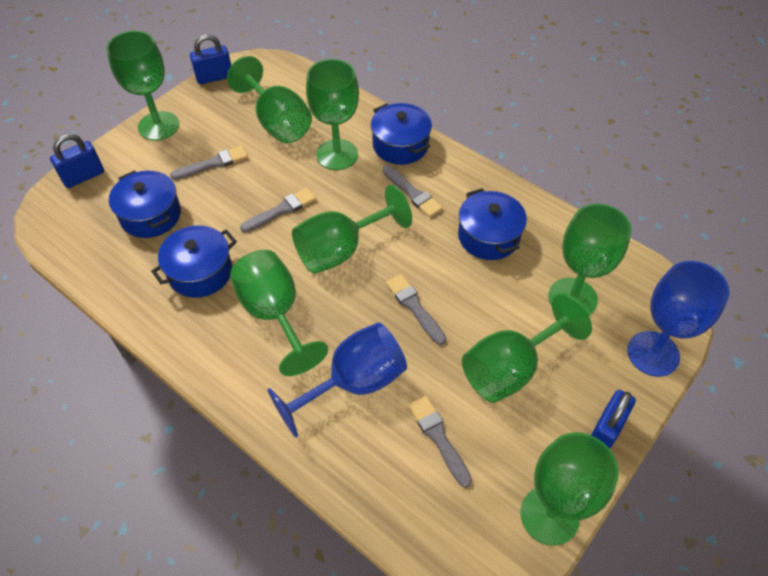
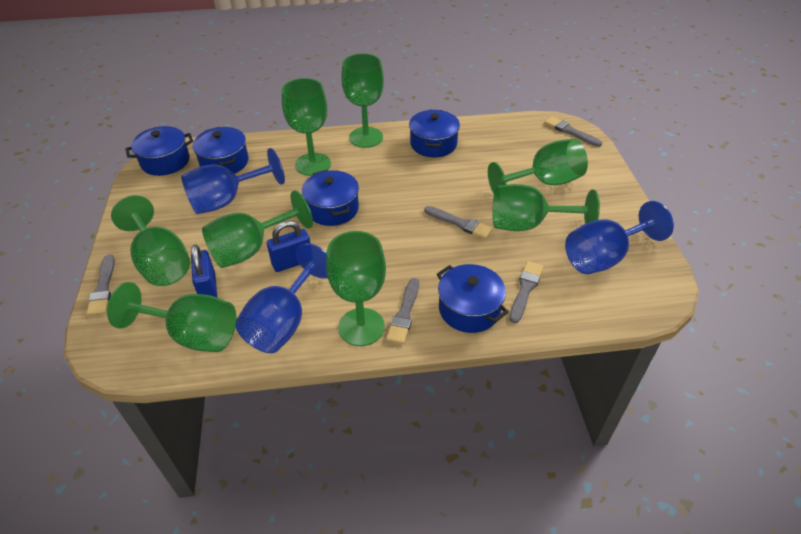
blue goblet: [268,323,407,438] [627,261,730,377] = 2 -> [181,148,285,214] [235,243,328,353] [565,201,674,274] = 3
blue padlock: [50,134,104,188] [190,34,231,84] [591,390,636,449] = 3 -> [191,244,217,297] [267,221,311,272] = 2
blue pot: [109,170,181,238] [151,225,237,298] [371,103,432,165] [458,188,527,260] = 4 -> [125,126,193,176] [192,127,249,174] [302,170,359,226] [409,110,460,157] [437,264,509,333] = 5

